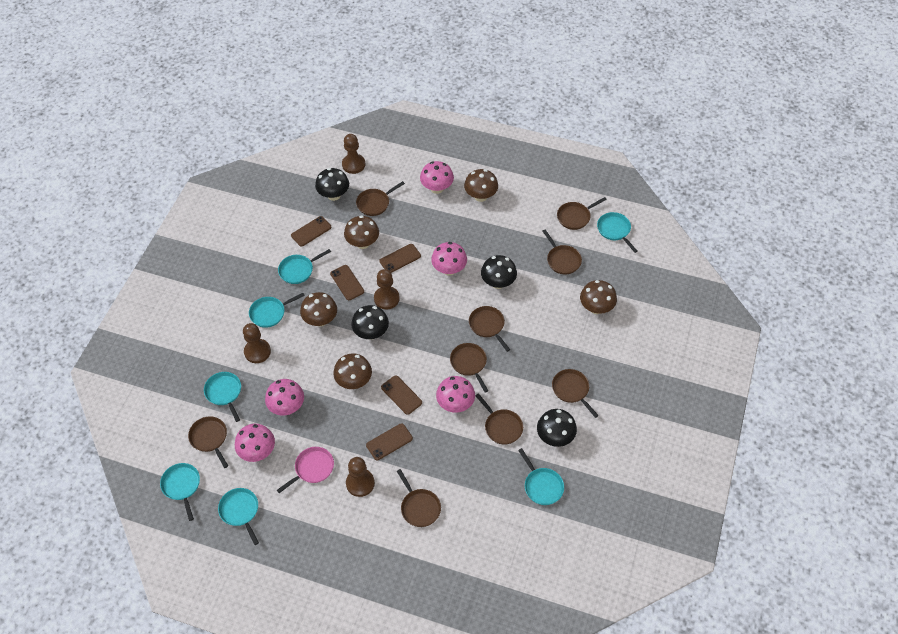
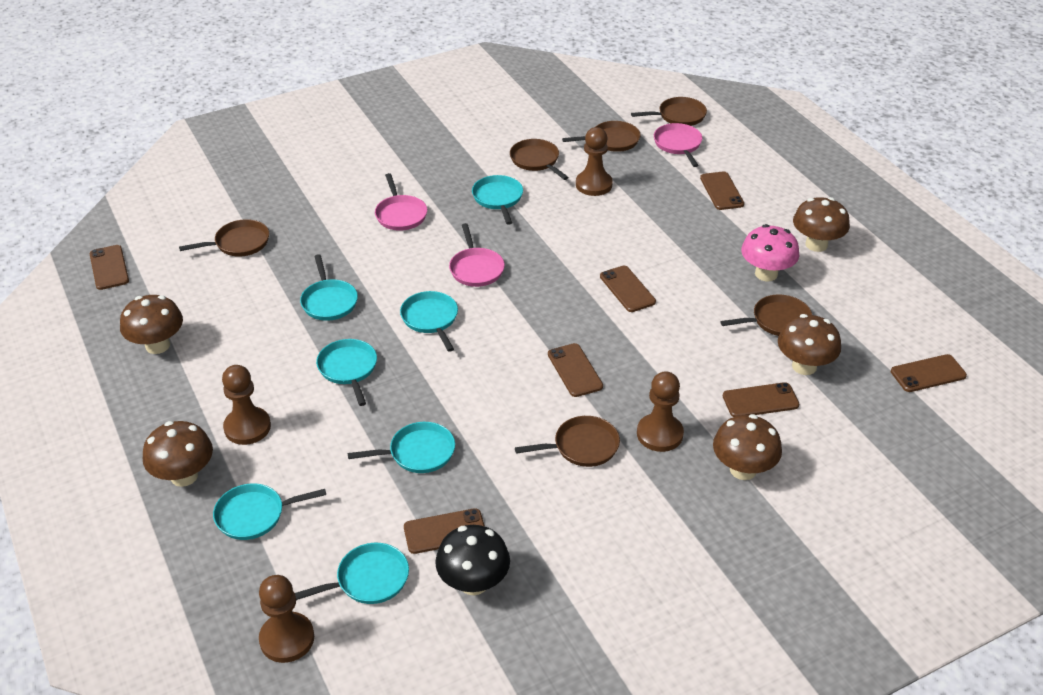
black mushroom: [315,168,349,201] [351,305,389,340] [481,255,517,289] [537,409,577,447] = 4 -> [435,525,510,595] = 1
brown pan: [188,416,228,468] [356,181,405,216] [397,469,441,527] [450,343,488,392] [469,306,510,352] [476,393,523,445] [543,229,582,274] [552,369,599,418] [557,197,607,230] = 9 -> [179,219,269,257] [510,139,569,180] [515,416,620,467] [562,121,641,152] [631,97,707,126] [720,295,812,336] = 6
brown phone: [291,216,331,247] [330,265,364,300] [366,423,413,460] [379,244,421,273] [381,375,422,415] = 5 -> [90,245,129,290] [404,508,485,554] [548,343,603,397] [600,266,656,312] [700,171,744,210] [723,382,799,417] [891,354,967,392] = 7
pink mushroom: [235,424,275,462] [265,379,304,415] [420,161,454,194] [431,242,467,276] [436,376,475,413] = 5 -> [741,224,799,281] = 1
pink pan: [277,447,334,493] = 1 -> [375,173,427,231] [449,223,505,287] [654,123,702,167] = 3

